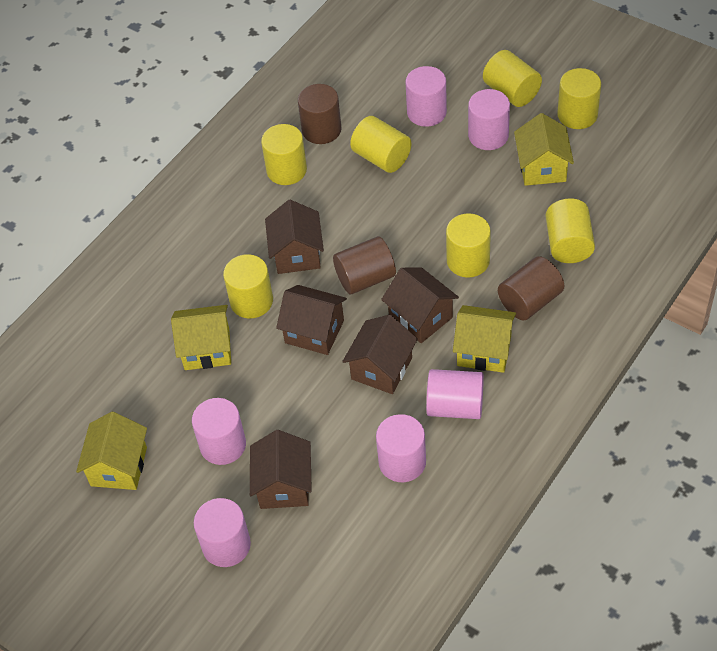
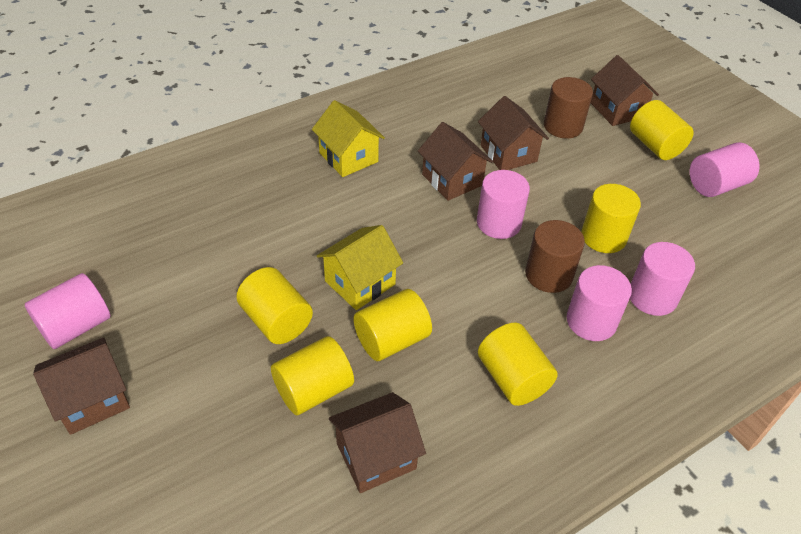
brown cylinder: [298,84,341,144] [333,236,396,294] [498,256,565,321] = 3 -> [525,220,585,293] [544,77,593,138] = 2
pink cylinder: [192,398,246,465] [194,498,251,567] [376,414,426,482] [406,66,447,127] [426,369,484,419] [468,89,510,150] = 6 -> [25,273,111,349] [477,170,530,239] [567,265,632,341] [630,242,695,316] [690,142,760,197] = 5
yellow cylinder: [223,254,273,319] [261,124,307,185] [350,116,411,173] [446,213,491,278] [483,50,542,107] [546,198,595,263] [557,68,601,129] = 7 -> [236,267,313,344] [271,336,354,415] [354,289,432,361] [478,323,558,406] [581,184,641,253] [630,100,694,160] = 6
yellow house: [76,412,147,490] [171,305,231,370] [453,305,516,373] [514,113,574,186] = 4 -> [312,100,385,177] [317,225,403,310] = 2

